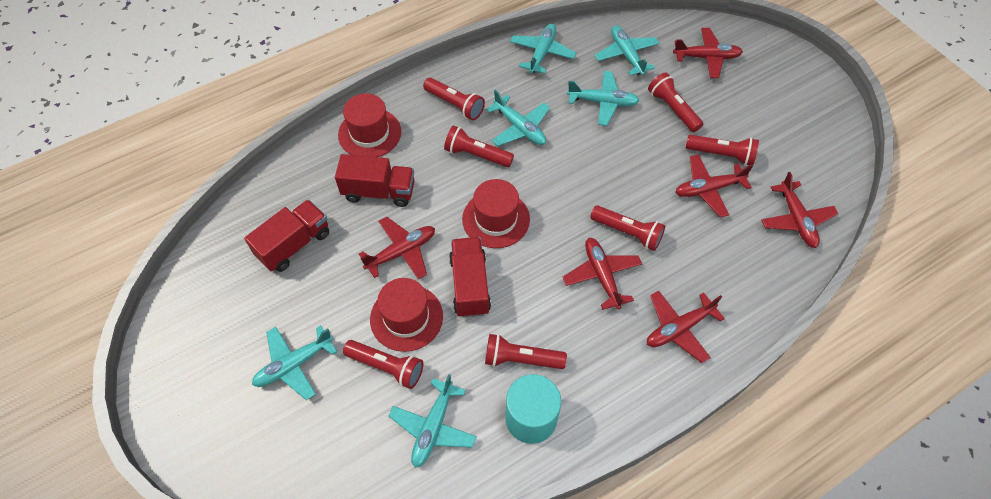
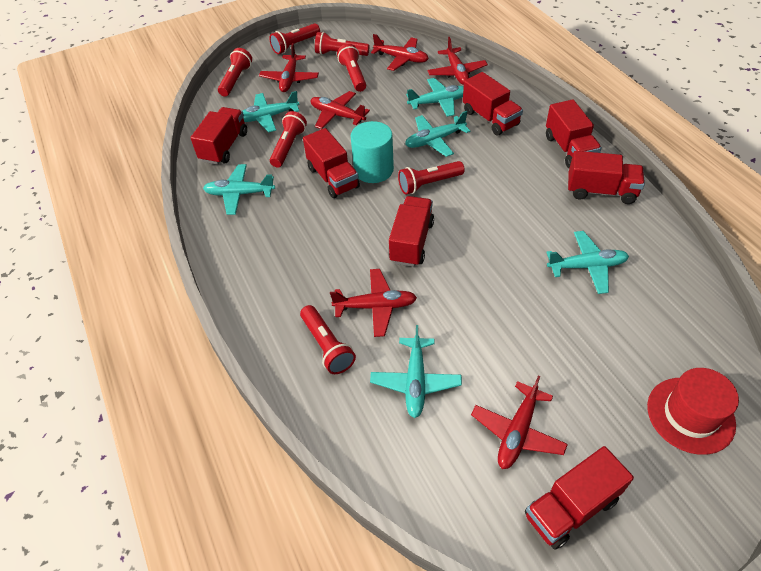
red hat: [338,93,401,157] [370,278,443,352] [462,179,530,248] = 3 -> [647,368,739,455] = 1
red truck: [244,199,329,272] [335,154,414,207] [449,237,491,318] = 3 -> [190,107,247,165] [303,128,360,198] [389,196,434,267] [463,72,523,135] [525,446,634,549] [546,99,602,168] [568,151,645,204] = 7

